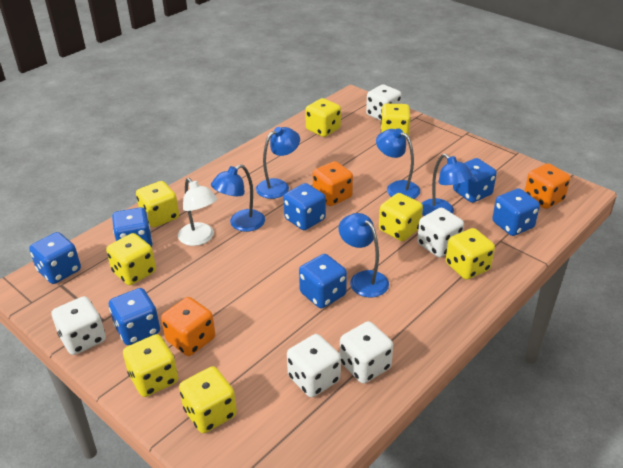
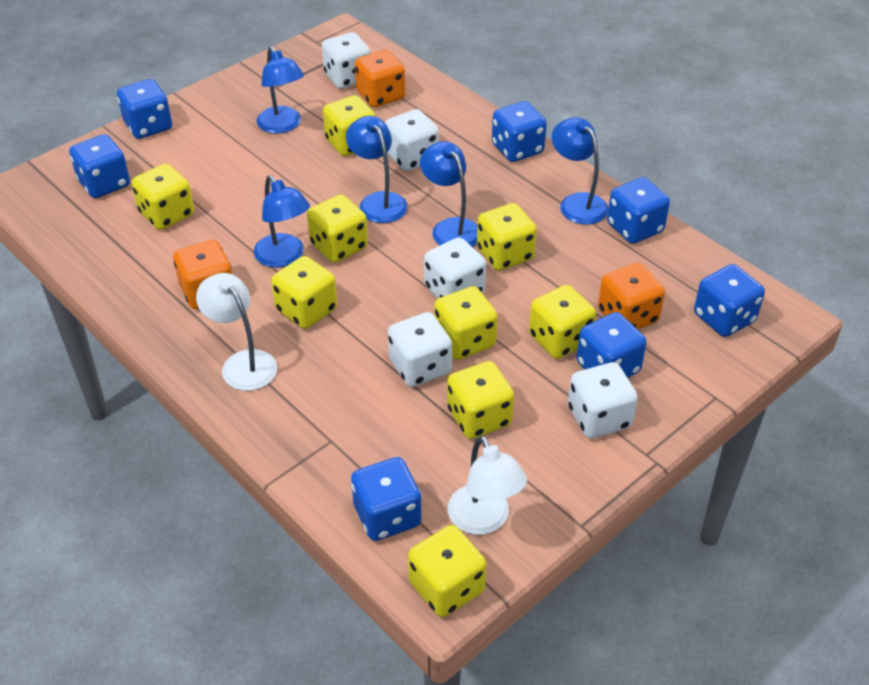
white lamp: [178,178,217,246] = 1 -> [196,273,277,391] [448,436,527,535] = 2
yellow dice: [106,233,156,285] [123,334,178,397] [136,181,179,227] [179,366,237,433] [305,98,341,137] [379,193,423,241] [381,104,411,139] [446,228,495,280] = 8 -> [131,164,194,230] [271,256,337,329] [307,194,368,263] [323,95,376,156] [408,525,486,617] [434,286,498,360] [447,361,514,439] [477,203,537,271] [529,285,596,359] = 9

